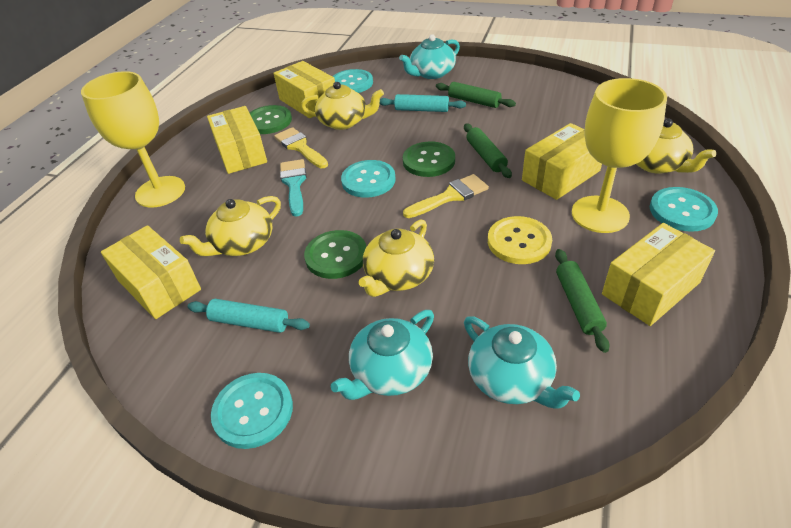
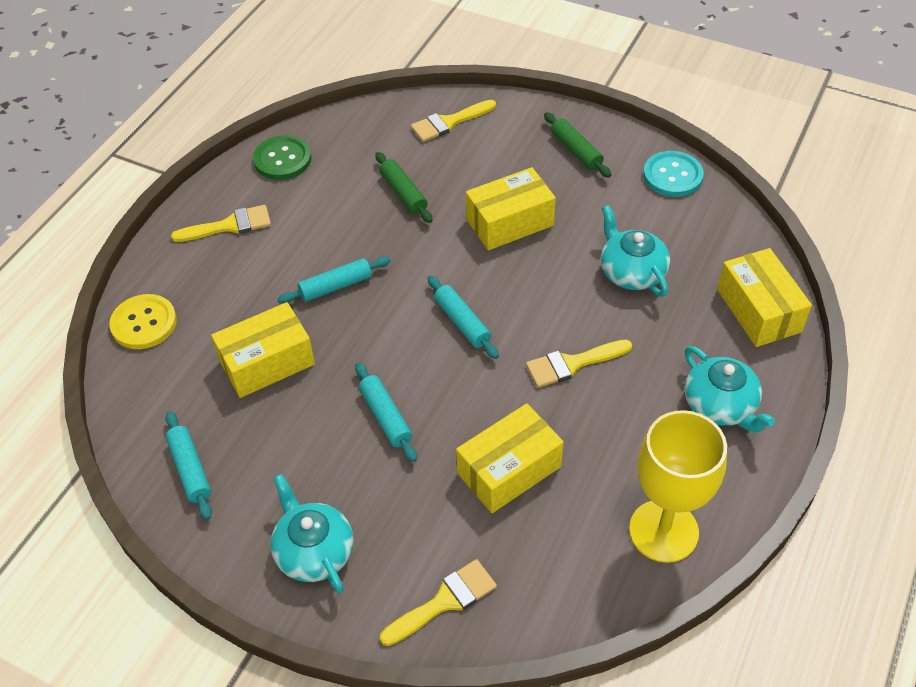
green button: [250,105,292,134] [304,230,366,279] [403,142,455,177] = 3 -> [253,135,312,180] = 1
green rolling pin: [436,82,516,108] [464,124,512,178] [555,249,609,353] = 3 -> [375,152,433,223] [544,112,612,178] = 2
turquoise brush: [280,159,307,217] = 1 -> none = 0
turquoise button: [211,373,293,449] [332,69,373,93] [341,160,396,198] [650,187,718,232] = 4 -> [643,151,704,197] = 1
turquoise rolling pin: [187,299,310,333] [379,94,466,112] = 2 -> [165,411,212,520] [278,256,391,304] [355,362,417,462] [428,275,499,359] = 4
yellow box: [101,225,201,319] [207,106,267,174] [273,61,335,118] [522,123,602,200] [602,223,715,326] = 5 -> [211,302,315,398] [456,404,564,513] [466,167,556,250] [717,248,812,347] = 4
yellow brush: [274,127,328,168] [403,174,489,218] = 2 -> [171,205,271,242] [380,559,497,646] [411,100,496,142] [526,340,632,388] = 4
yellow goblet: [81,71,185,208] [572,78,667,233] = 2 -> [629,410,727,563] = 1
yellow teapot: [180,196,281,256] [301,82,384,130] [358,219,434,297] [636,119,716,174] = 4 -> none = 0

